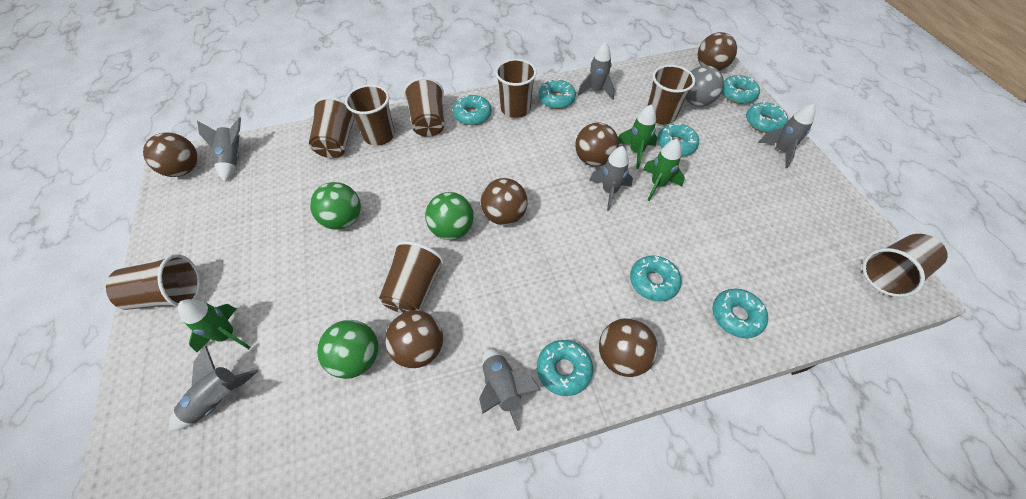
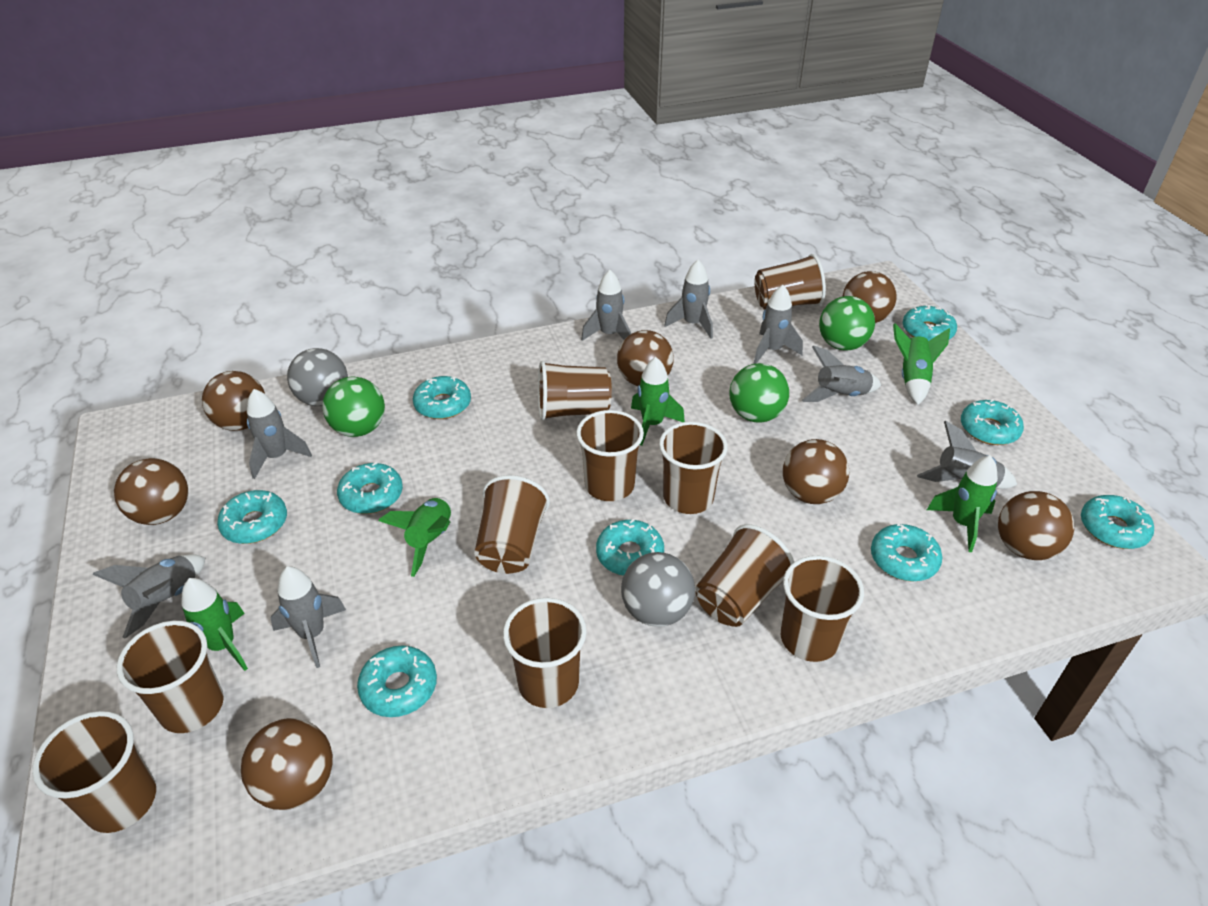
brown ball: [143,133,198,177] [385,310,443,368] [481,178,528,225] [575,122,619,166] [599,318,658,377] [698,32,737,71] = 6 -> [114,458,188,525] [202,371,265,431] [241,718,333,810] [617,330,674,386] [783,439,850,504] [842,271,897,323] [998,491,1074,560] = 7
brown cup: [106,254,200,310] [309,97,355,158] [345,85,395,146] [379,241,445,313] [404,77,445,137] [495,59,537,118] [648,65,695,124] [862,234,948,297] = 8 -> [32,711,156,833] [117,621,224,733] [474,475,550,574] [503,598,586,708] [538,361,612,421] [576,410,644,501] [659,422,728,514] [695,524,794,627] [755,254,826,310] [781,556,864,662] = 10
green rocket: [178,299,250,352] [618,105,657,169] [643,139,685,201] = 3 -> [181,578,248,671] [378,497,451,577] [631,357,685,446] [893,323,950,405] [927,455,998,552] = 5
grey ball: [685,65,724,106] = 1 -> [287,348,348,406] [621,552,695,627] = 2
grey rocket: [169,346,258,431] [197,117,241,182] [479,348,541,431] [577,42,615,100] [589,146,633,211] [758,104,815,168] = 6 -> [92,555,205,638] [247,389,312,479] [271,566,346,668] [581,270,631,341] [664,260,713,339] [754,285,803,364] [802,346,881,402] [917,421,1017,489] = 8
turquoise donut: [453,95,492,125] [537,340,593,396] [538,79,576,109] [630,256,682,302] [657,123,699,156] [712,289,768,338] [722,75,760,104] [746,102,788,133] = 8 -> [217,490,287,544] [337,462,403,514] [357,645,437,717] [413,376,471,419] [596,519,664,576] [871,524,942,582] [903,305,957,341] [961,399,1024,445] [1081,495,1154,549] = 9

